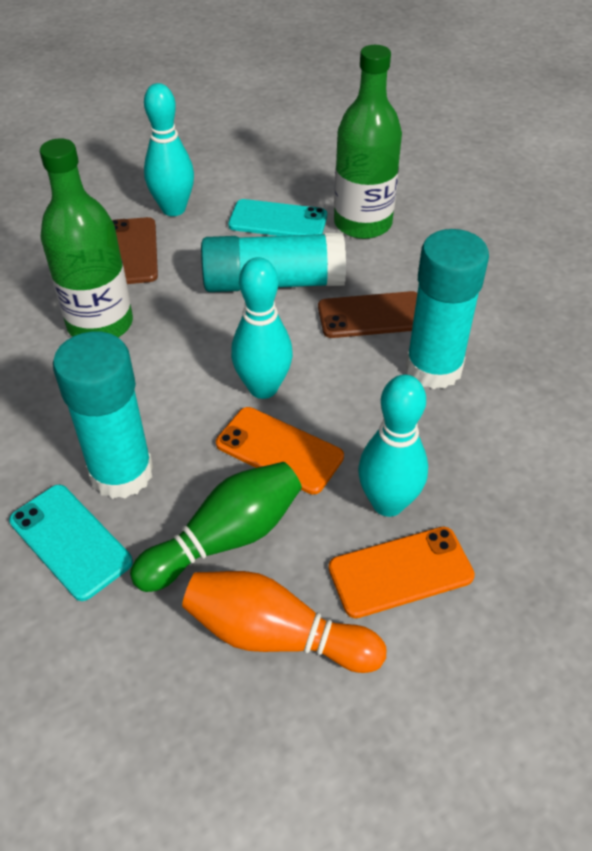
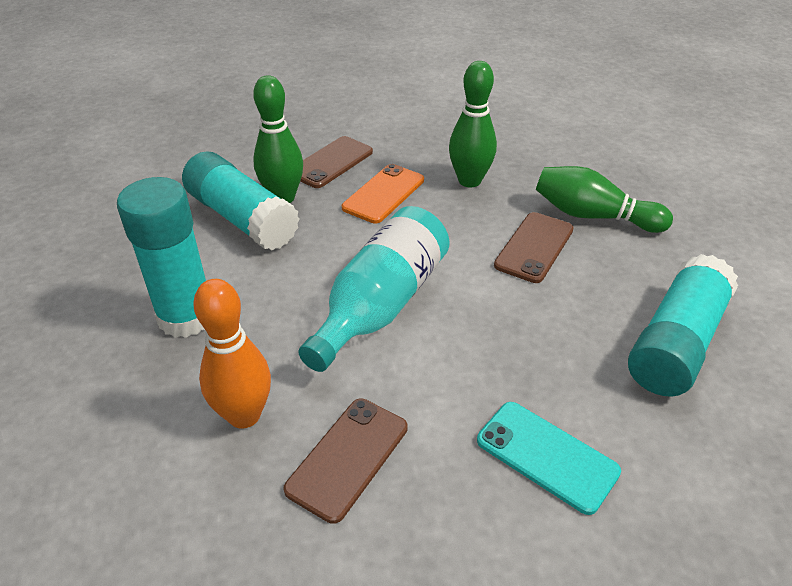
brown phone: [112,217,158,284] [318,291,417,338] = 2 -> [284,399,408,524] [300,136,373,188] [494,212,574,283] = 3
green bottle: [40,138,133,337] [334,45,402,239] = 2 -> none = 0
green bowling pin: [130,462,302,592] = 1 -> [253,75,303,203] [449,61,497,188] [536,166,673,233] = 3
orange phone: [216,407,344,494] [328,527,475,618] = 2 -> [342,164,424,224] = 1
turquoise bottle: none = 0 -> [298,206,450,372] = 1
turquoise bowling pin: [144,83,194,216] [231,257,293,399] [358,375,428,517] = 3 -> none = 0
turquoise phone: [9,484,133,601] [228,199,327,236] = 2 -> [477,402,621,515] = 1

